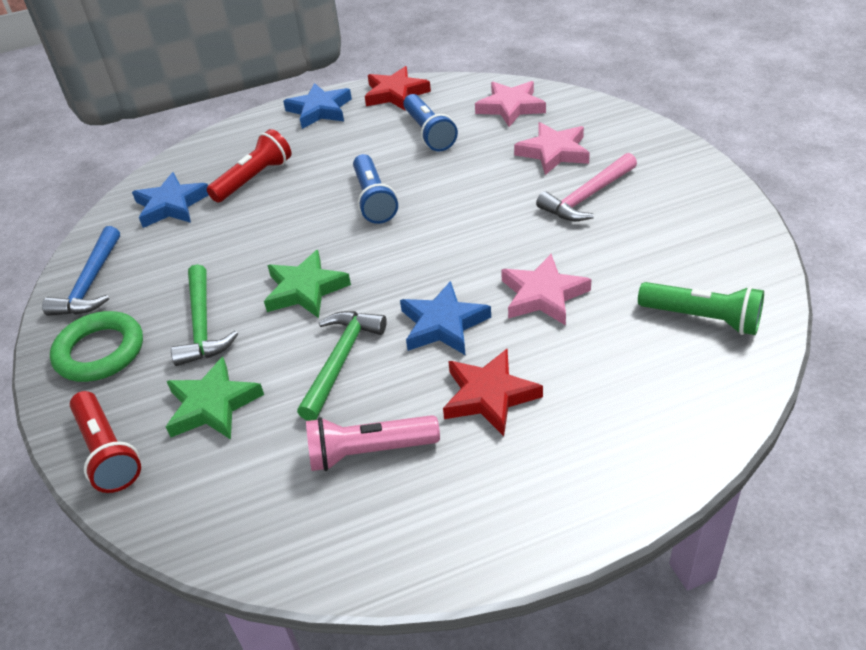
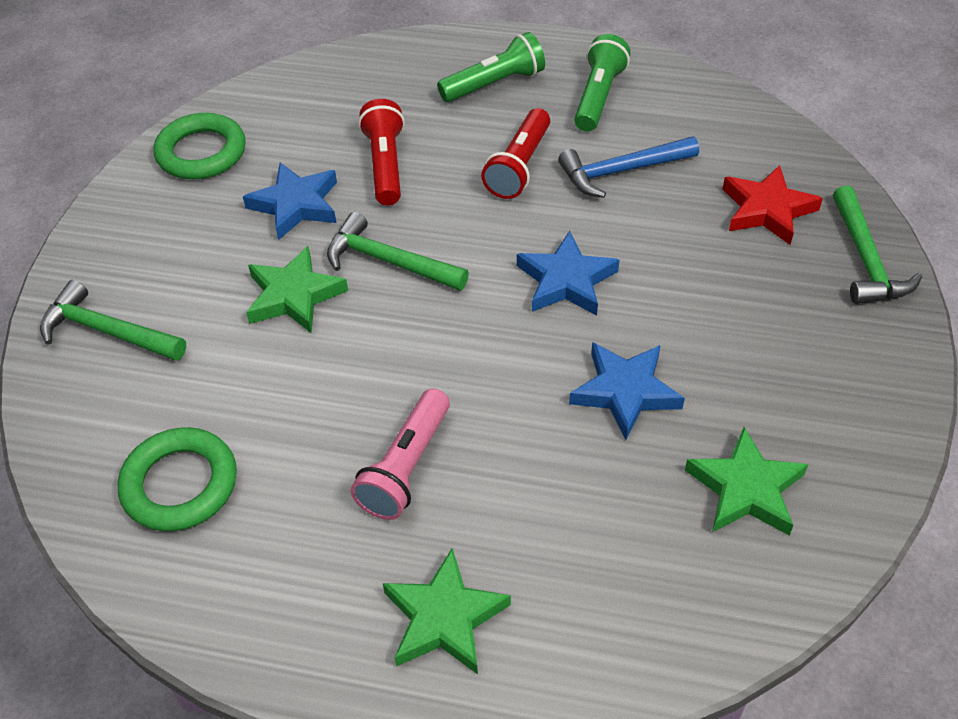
blue flashlight: [353,154,398,224] [403,94,458,151] = 2 -> none = 0
green flashlight: [638,282,764,335] = 1 -> [437,32,545,102] [574,34,630,132] = 2
green hammer: [171,264,238,366] [297,311,387,421] = 2 -> [40,280,186,361] [327,212,469,291] [833,186,922,304] = 3
green ring: [50,311,143,382] = 1 -> [118,427,237,531] [154,113,246,179] = 2
green star: [166,357,264,440] [264,250,351,318] = 2 -> [246,246,348,333] [383,548,511,675] [685,427,809,535] = 3
pink hammer: [536,153,637,221] = 1 -> none = 0
pink star: [475,81,546,127] [501,254,592,325] [514,122,590,175] = 3 -> none = 0
red star: [365,66,431,110] [443,349,543,436] = 2 -> [723,165,823,245] = 1

